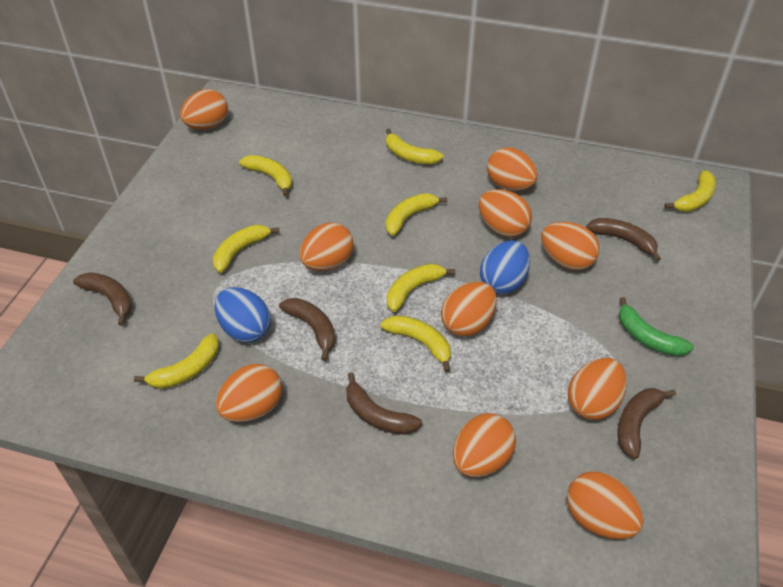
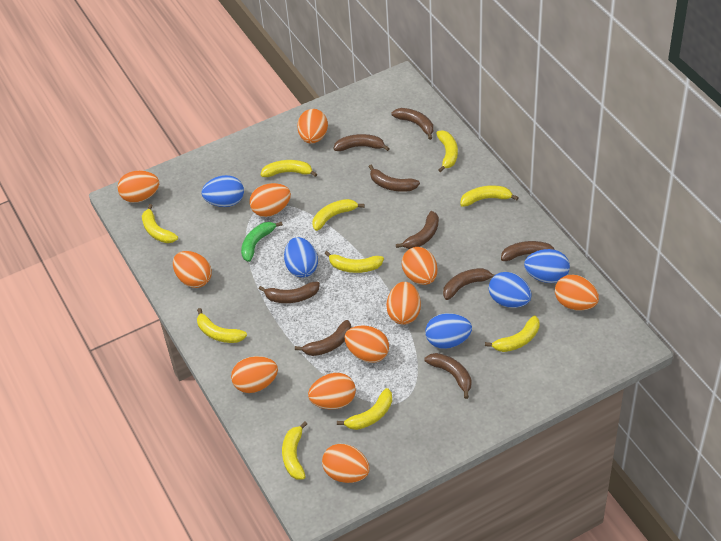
blue egg: [215,287,271,343] [480,240,530,294] = 2 -> [201,175,244,207] [284,237,318,278] [425,313,472,349] [489,272,531,308] [524,249,570,283] = 5
brown banana: [73,272,132,326] [279,298,336,361] [346,372,422,435] [586,218,661,262] [618,388,676,459] = 5 -> [259,282,320,303] [295,320,351,356] [333,134,390,151] [368,165,420,192] [391,108,433,140] [396,211,439,249] [424,353,472,399] [443,268,496,300] [501,241,555,261] = 9
orange egg: [180,89,228,129] [216,364,282,422] [300,222,353,271] [441,282,497,337] [453,413,516,477] [479,189,532,237] [487,147,538,191] [541,222,600,270] [567,471,643,539] [568,358,627,420] = 10 -> [117,171,159,203] [173,251,212,288] [231,356,278,393] [249,183,291,217] [297,109,328,144] [308,373,356,409] [322,444,370,483] [345,325,389,363] [386,282,421,325] [402,247,438,285] [555,275,599,310] = 11
yellow banana: [134,333,219,389] [213,225,279,273] [239,155,292,197] [380,315,451,372] [386,129,444,165] [386,193,447,236] [387,263,455,312] [664,170,716,212] = 8 -> [142,204,178,243] [197,308,247,343] [261,160,317,177] [282,421,307,480] [312,199,365,231] [324,251,384,273] [337,388,392,430] [436,130,458,172] [461,185,519,207] [485,316,540,352] = 10

